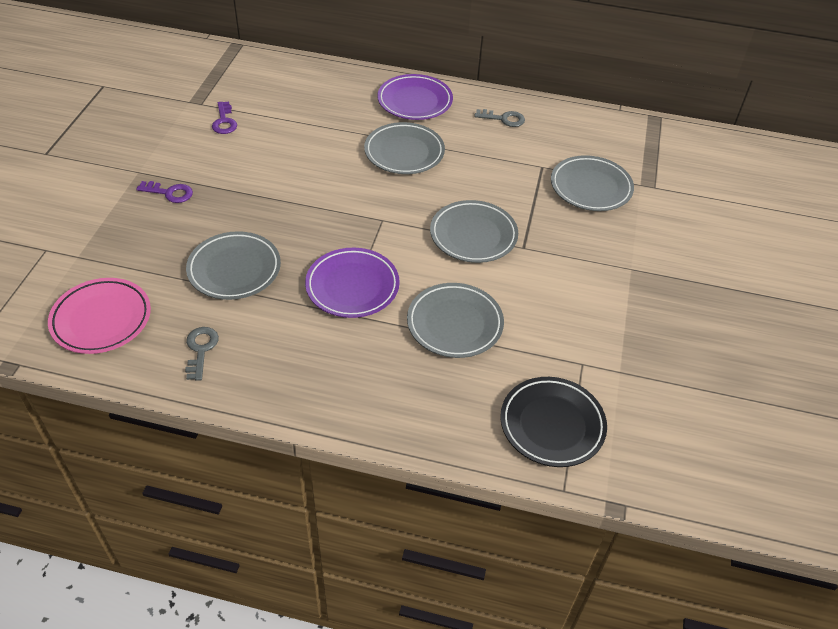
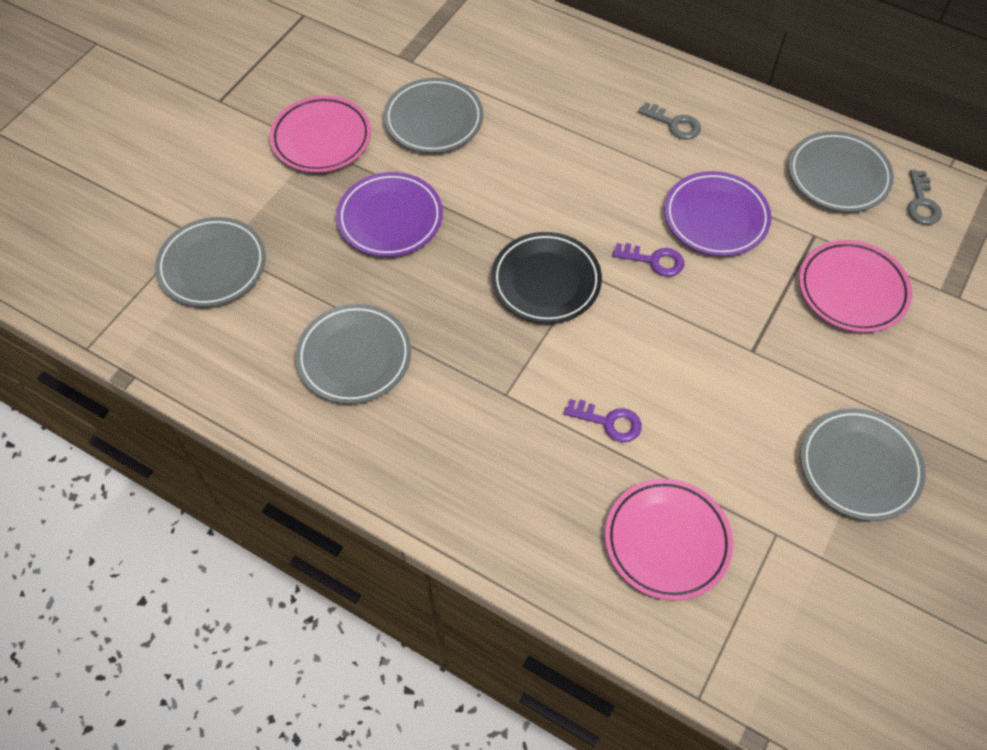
pink plate: [48,278,151,354] = 1 -> [270,96,371,173] [605,479,733,601] [799,240,912,333] = 3

